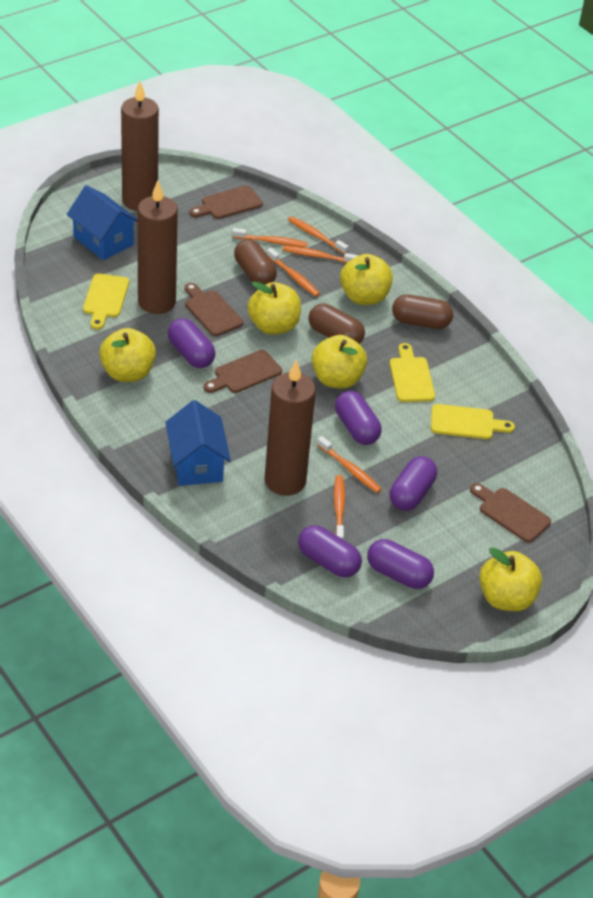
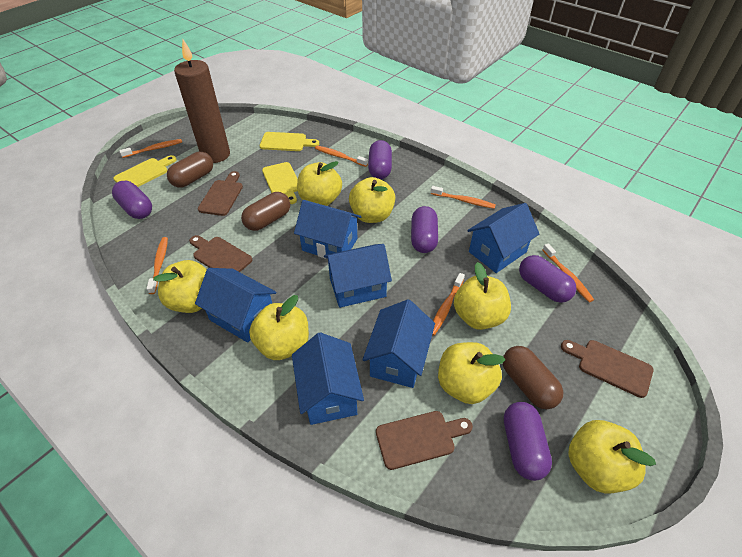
blue house: [67,185,138,260] [165,400,231,486] = 2 -> [195,268,276,343] [292,332,364,425] [294,200,361,259] [324,244,392,308] [362,299,435,388] [467,203,539,273] = 6
brown candle: [121,81,159,211] [138,181,178,314] [265,360,316,496] = 3 -> [174,40,230,163] = 1
yellow apple: [99,328,156,382] [248,281,301,335] [312,335,367,389] [340,254,393,305] [479,547,542,611] = 5 -> [153,260,207,313] [249,295,309,360] [297,161,342,206] [349,177,396,223] [438,342,505,404] [454,262,511,330] [568,420,656,493] = 7

